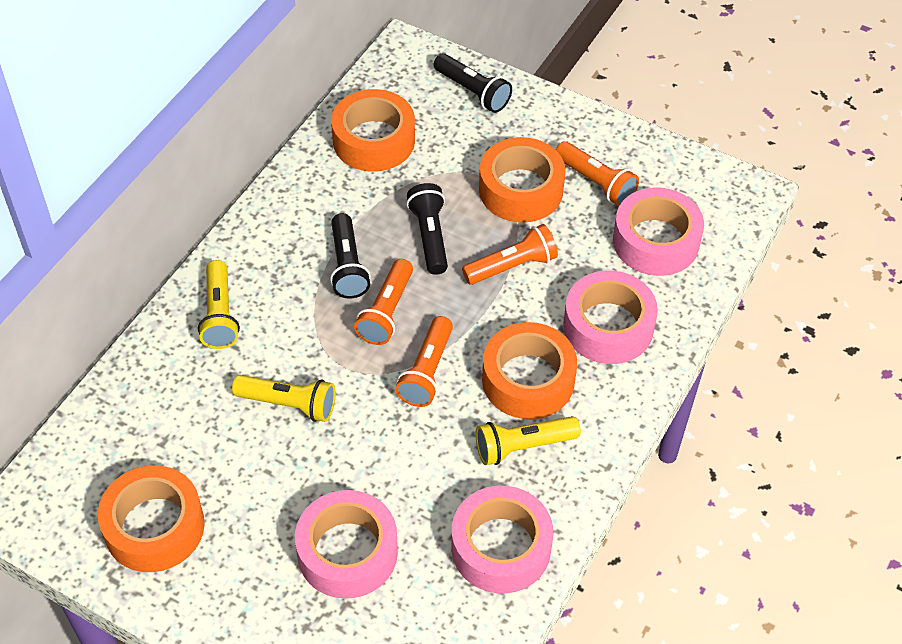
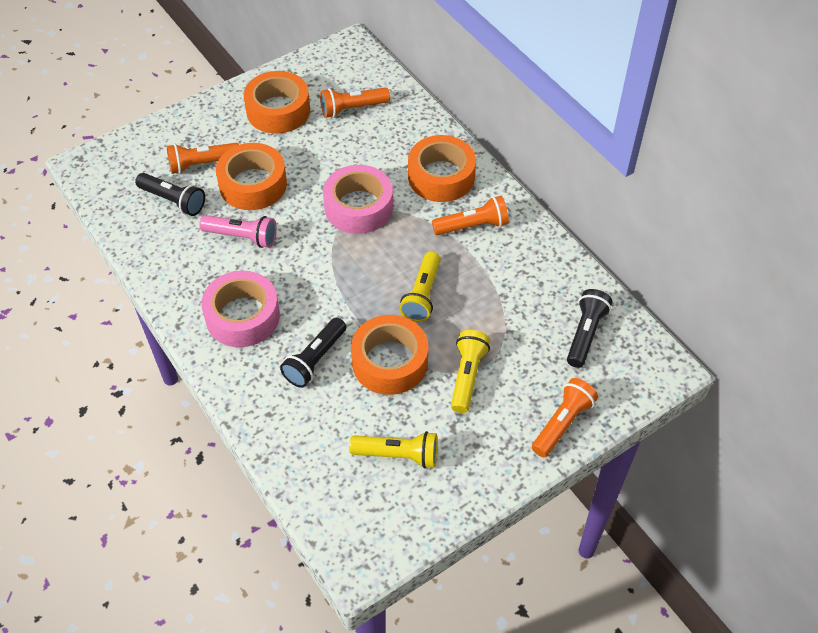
pink flashlight: none = 0 -> [199,215,277,248] = 1
pink tape: [295,490,398,599] [451,486,553,594] [563,271,658,364] [613,187,704,276] = 4 -> [201,271,280,347] [323,165,393,234] = 2

